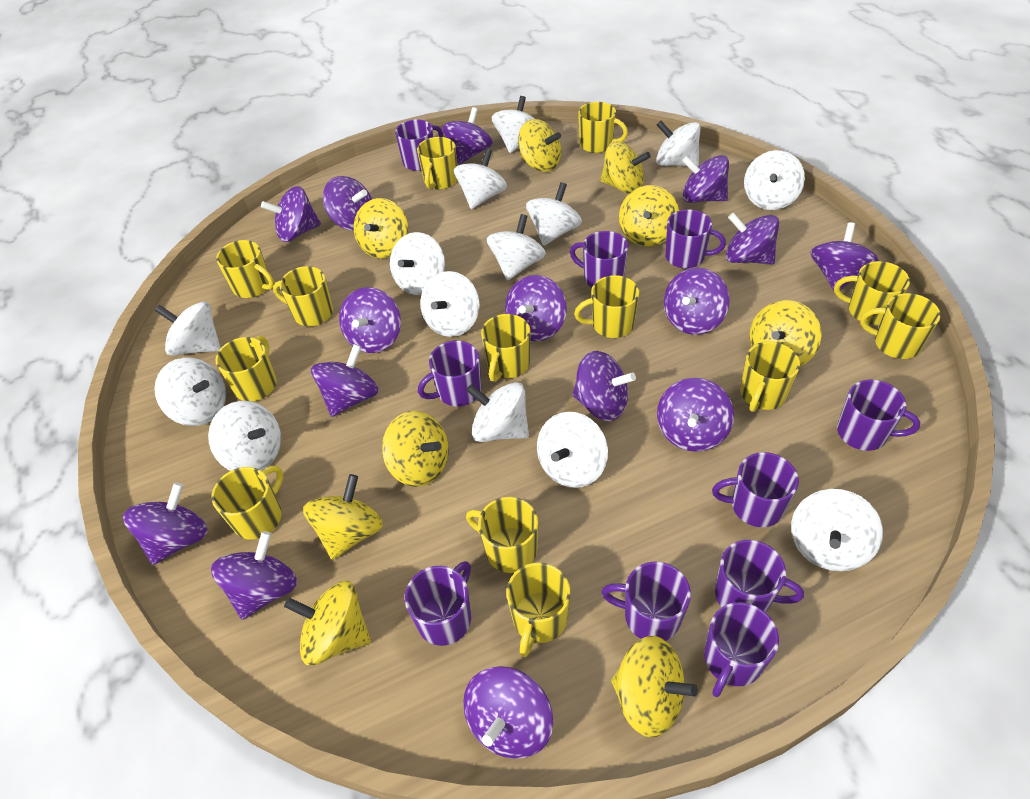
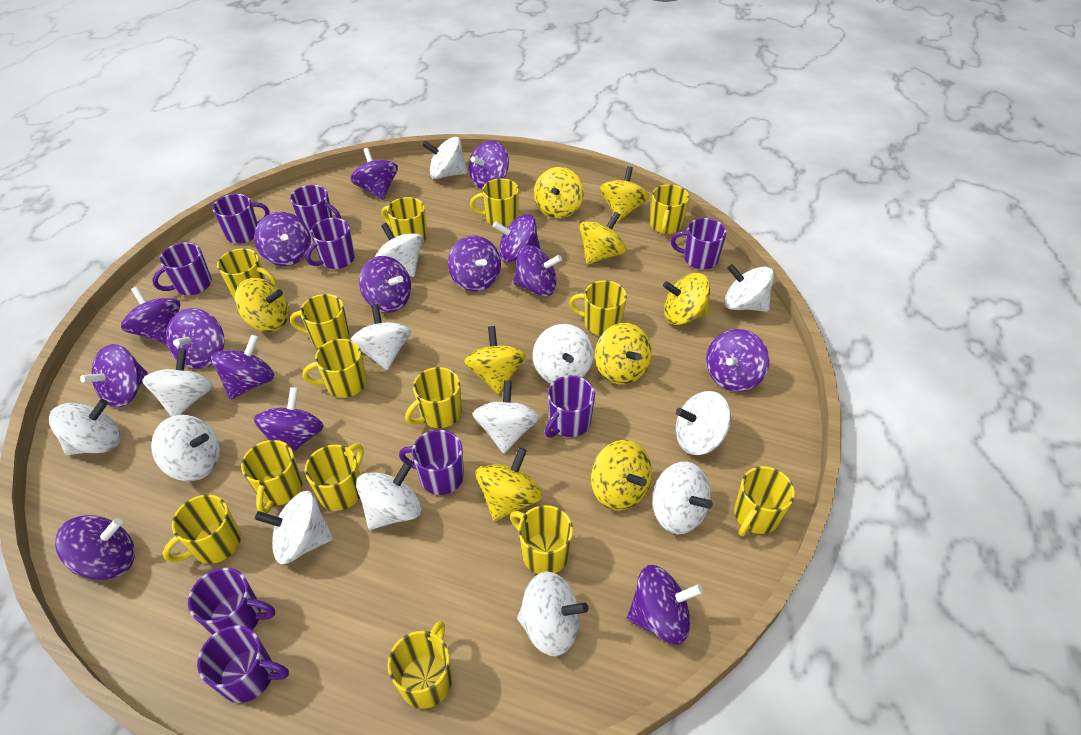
purple mug: [395,119,443,171] [405,561,471,646] [418,341,481,406] [570,231,628,287] [601,561,691,641] [665,209,726,269] [704,602,779,697] [712,452,799,527] [715,540,804,613] [837,380,920,451] = 10 -> [152,242,212,295] [188,568,275,635] [197,626,289,703] [212,194,270,244] [290,185,341,234] [306,218,355,269] [399,430,464,495] [545,375,595,438] [671,218,727,270] = 9
yellow mug: [212,466,283,540] [215,336,277,401] [216,240,274,298] [273,266,333,326] [417,137,457,190] [466,497,538,573] [481,314,530,382] [506,563,570,657] [574,275,639,338] [578,102,628,153] [740,342,800,412] [834,261,910,325] [860,293,941,359] = 13 -> [163,494,241,564] [217,248,276,298] [241,440,303,514] [290,294,350,349] [303,339,367,398] [305,444,364,511] [382,197,427,243] [388,621,452,709] [405,367,462,428] [470,178,519,227] [510,505,573,574] [569,280,627,336] [650,184,689,234] [734,466,795,536] = 14

